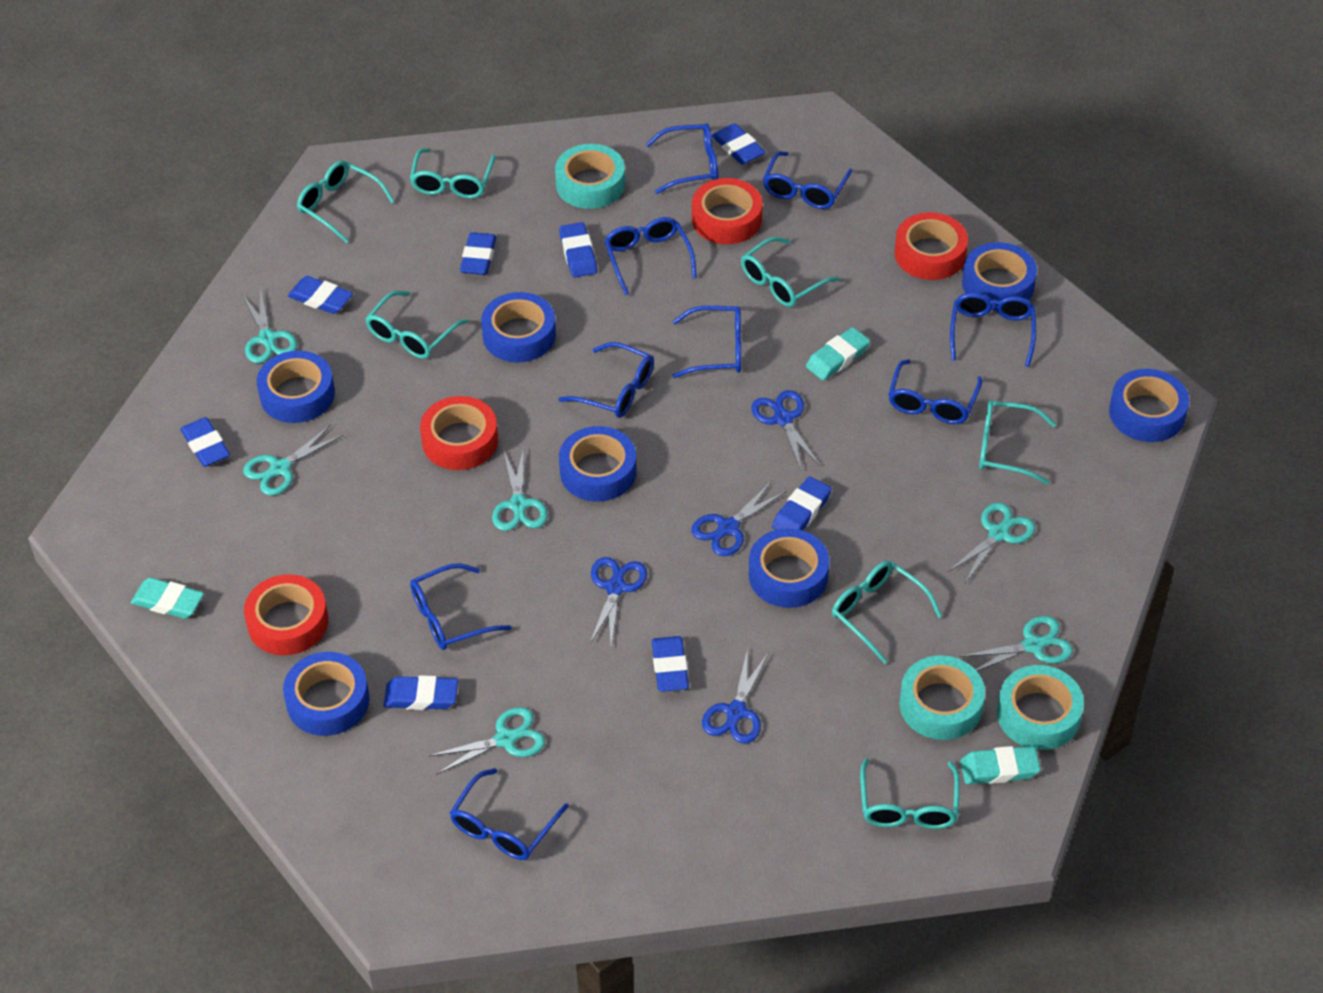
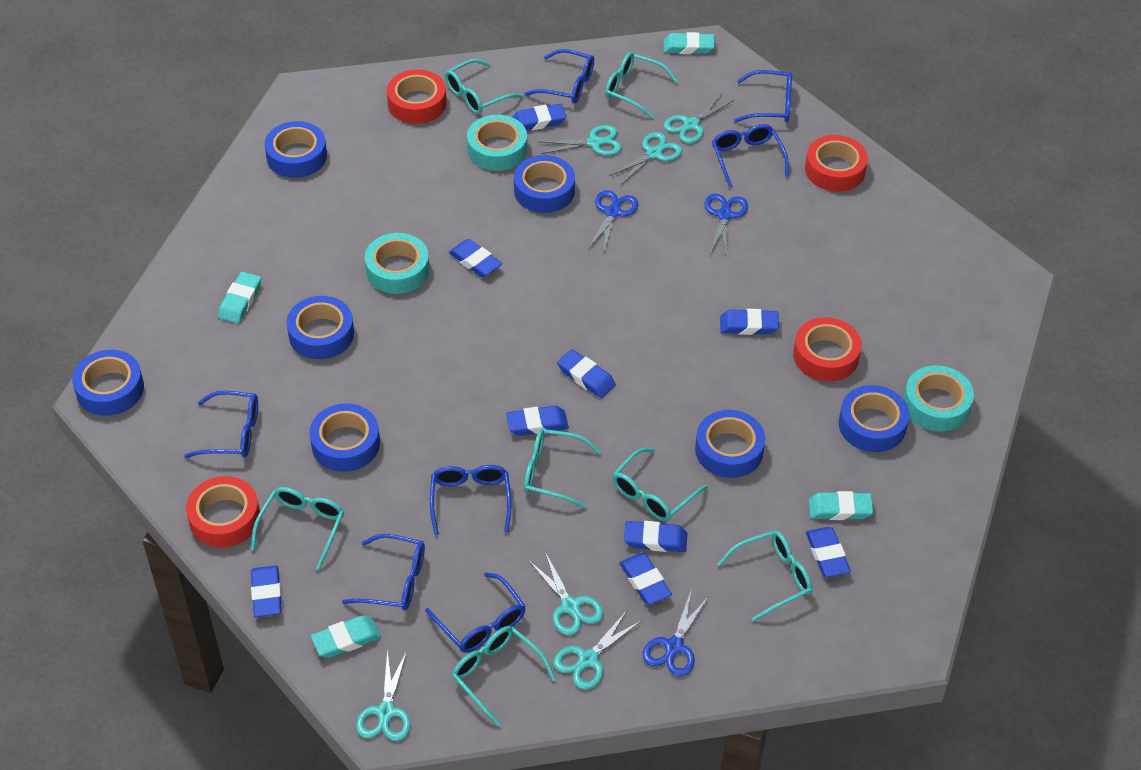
blue eraser: [180,417,230,467] [288,276,353,314] [384,675,458,710] [460,232,497,275] [559,222,597,278] [652,636,689,692] [712,123,766,165] [772,477,832,530] = 8 -> [251,565,282,617] [449,239,502,277] [506,406,569,436] [512,104,566,131] [557,349,616,398] [619,553,672,605] [624,521,687,552] [720,309,779,335] [806,527,851,577] = 9
blue glasses: [410,563,512,650] [450,768,569,860] [559,342,654,418] [604,217,697,295] [646,123,718,194] [673,306,741,378] [763,151,853,209] [888,359,982,424] [950,293,1036,367] = 9 -> [184,391,258,458] [342,534,425,610] [425,572,526,653] [430,465,512,535] [524,49,594,103] [712,124,789,188] [734,70,792,123] = 7
blue scissors: [590,557,647,646] [691,481,787,556] [702,648,769,744] [751,390,820,470] = 4 -> [588,190,638,253] [643,591,709,676] [705,193,748,258] = 3
turquoise eraser: [131,578,204,619] [806,327,870,381] [960,746,1041,784] = 3 -> [218,272,261,324] [311,615,381,658] [663,32,715,54] [808,491,873,520] = 4

